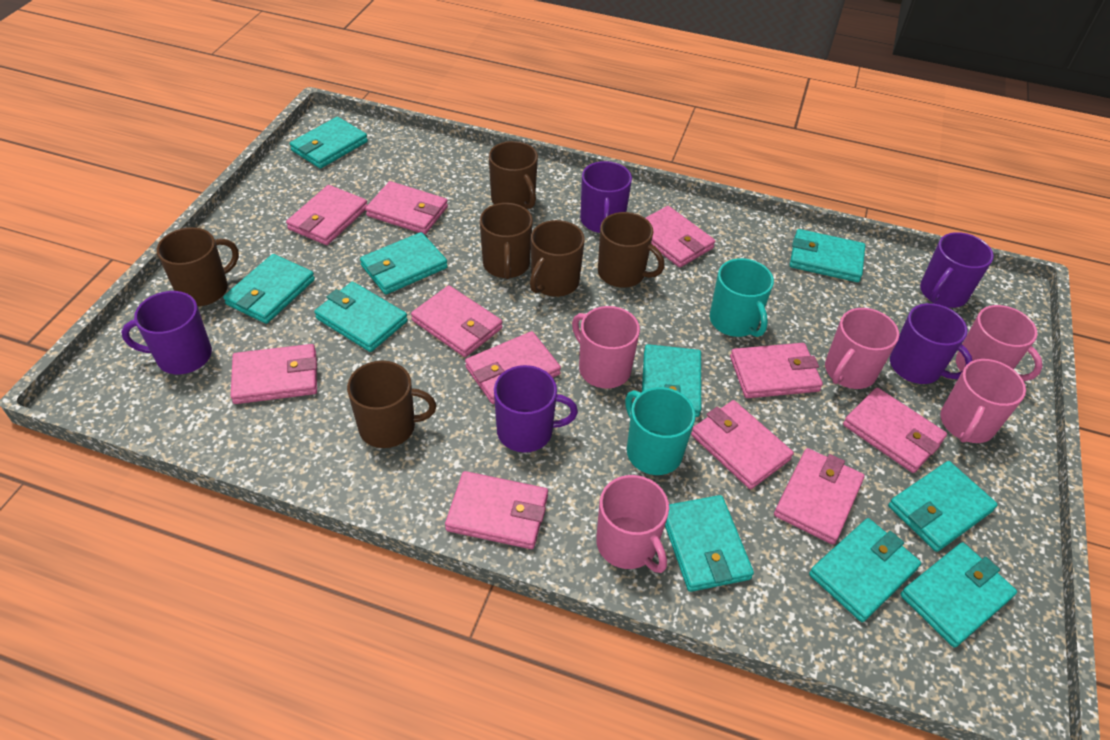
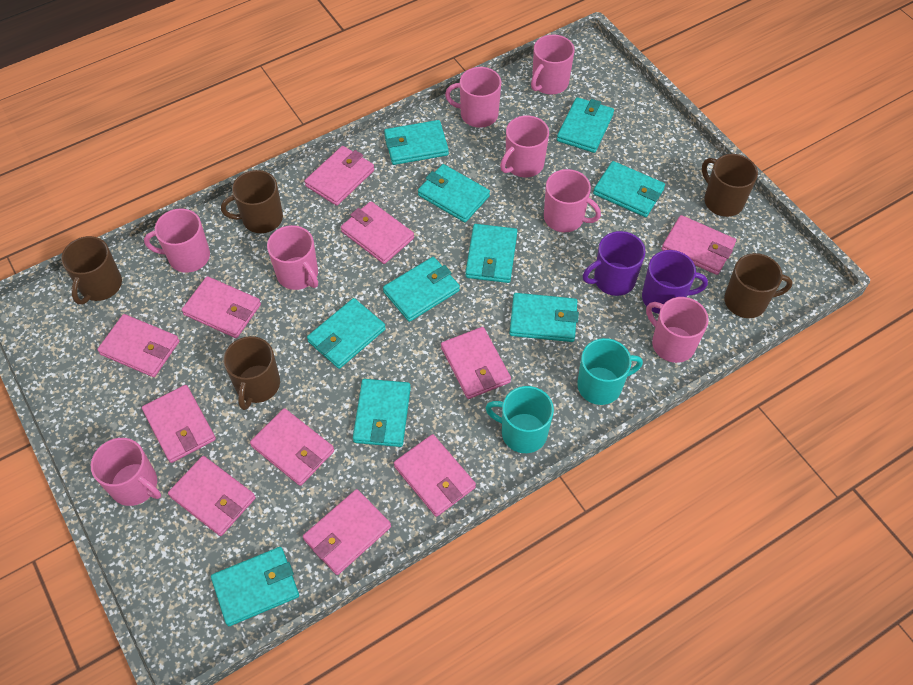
brown mug: [157,227,239,306] [347,361,436,448] [480,203,533,279] [489,141,538,209] [530,220,585,297] [598,212,665,288] = 6 -> [61,236,122,305] [221,170,283,233] [223,336,280,410] [702,154,758,217] [724,253,793,318] = 5
pink mug: [572,306,640,389] [596,475,669,573] [825,308,899,389] [940,359,1026,443] [956,305,1043,381] = 5 -> [91,438,161,506] [144,208,210,273] [267,225,318,290] [445,67,501,128] [500,116,549,177] [531,35,575,95] [544,169,601,232] [646,297,709,363] = 8
purple mug: [121,291,212,374] [494,365,578,452] [580,161,632,233] [890,303,972,384] [920,232,994,308] = 5 -> [583,231,646,296] [642,250,708,314] = 2

